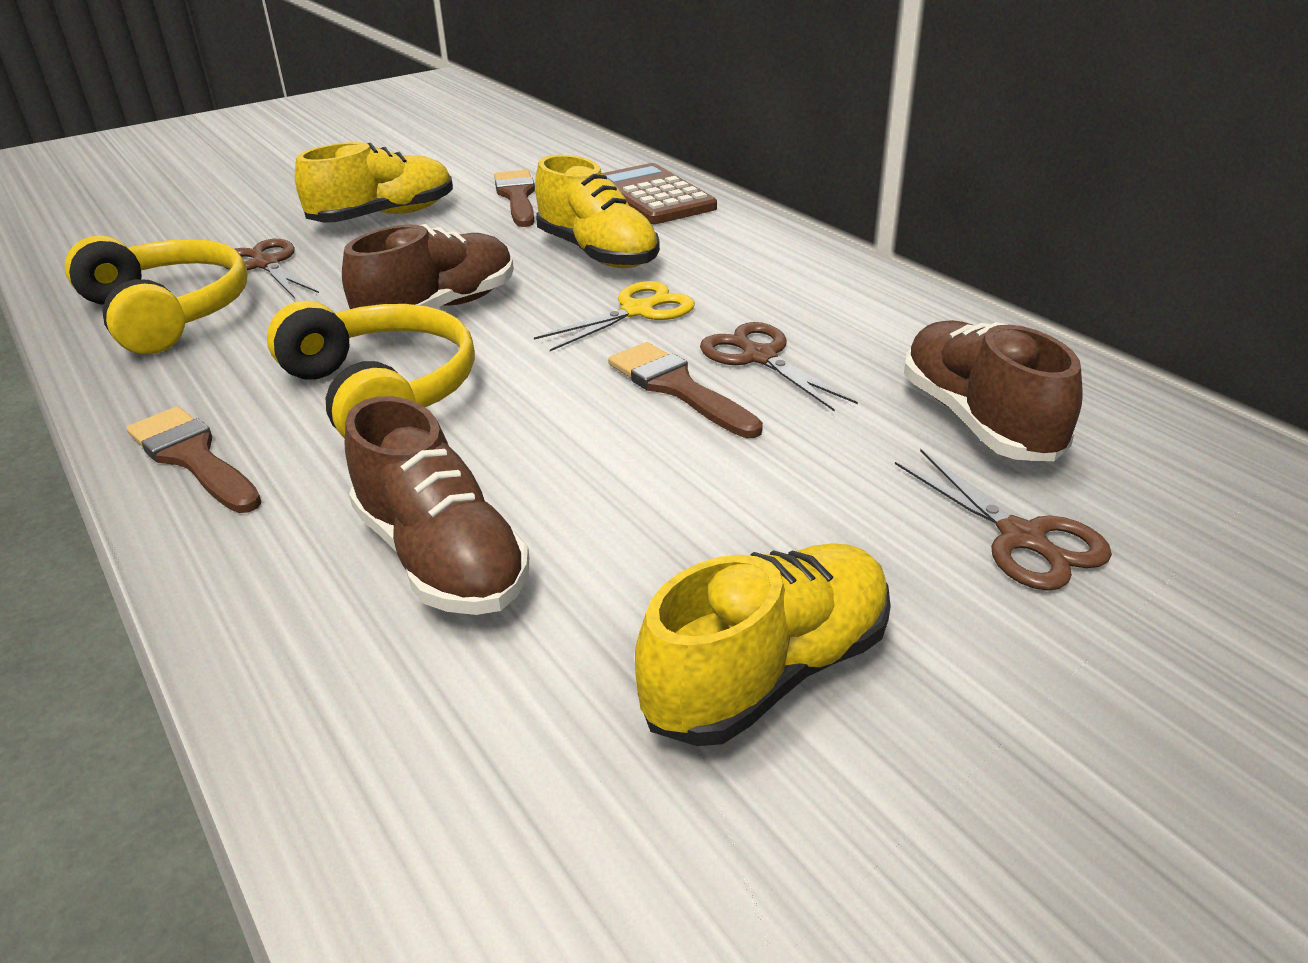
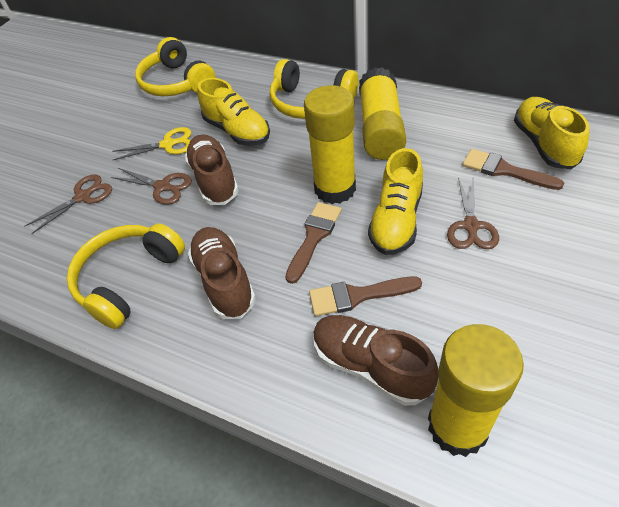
brown calculator: [602,163,717,224] = 1 -> none = 0
yellow glue stick: none = 0 -> [304,85,356,204] [359,67,406,160] [428,324,524,457] = 3
yellow headphones: [65,236,248,354] [267,301,475,439] = 2 -> [67,224,185,329] [135,37,216,96] [270,59,359,119] = 3

